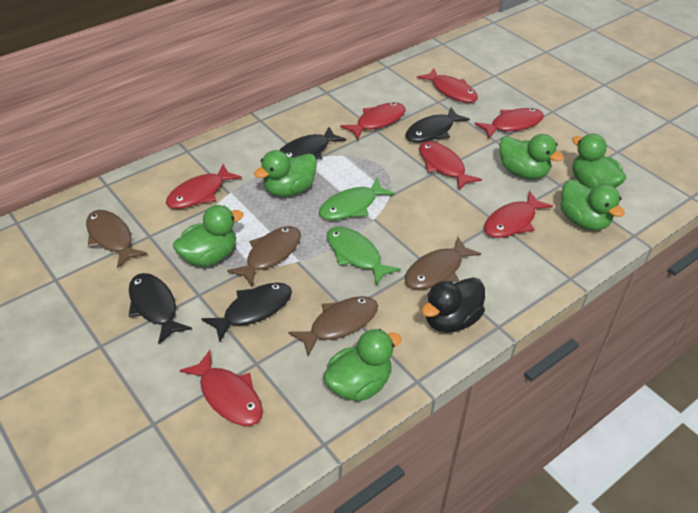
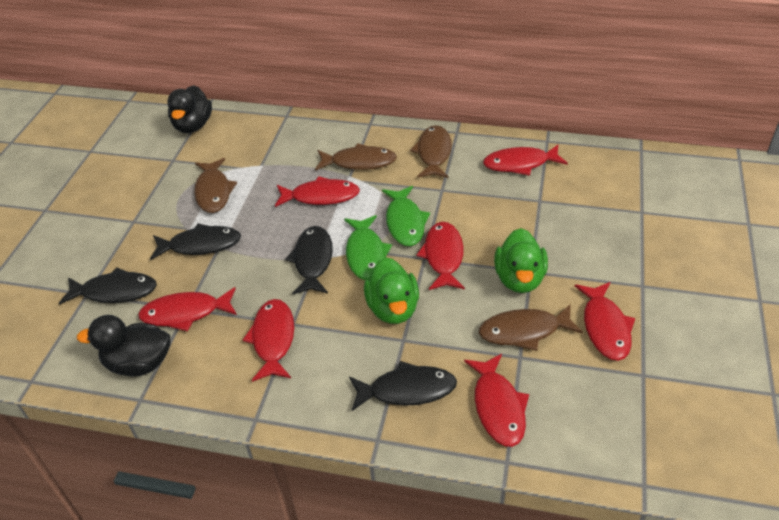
black duck: [422,277,485,333] = 1 -> [77,315,170,376] [167,85,212,133] = 2
green duck: [173,205,244,267] [254,150,317,197] [323,329,402,402] [499,134,564,179] [561,180,625,231] [572,134,626,188] = 6 -> [364,257,419,324] [494,228,548,293] = 2

